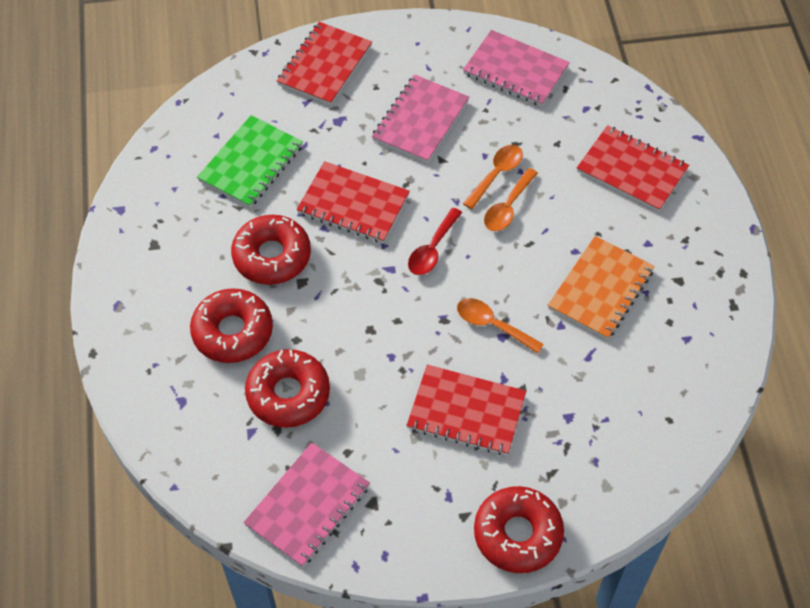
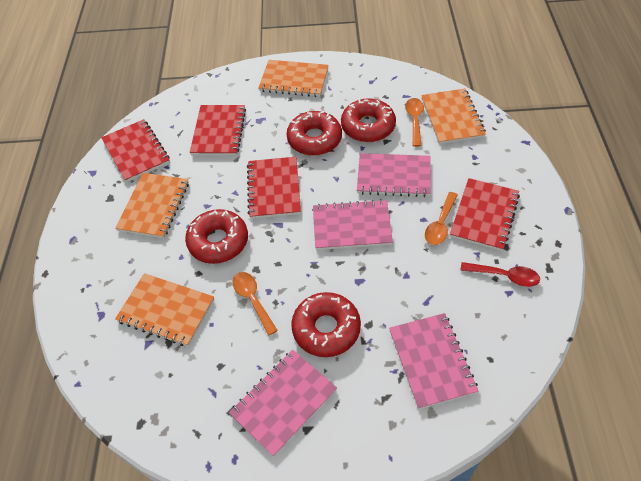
green notebook: [197,115,303,208] = 1 -> none = 0
orange notebook: [548,236,655,340] = 1 -> [115,173,189,238] [115,273,214,346] [258,60,329,97] [421,88,486,144] = 4
pink notebook: [243,442,370,567] [372,74,469,163] [463,30,570,107] = 3 -> [229,350,337,457] [313,199,393,250] [357,153,431,197] [389,313,478,409] = 4

